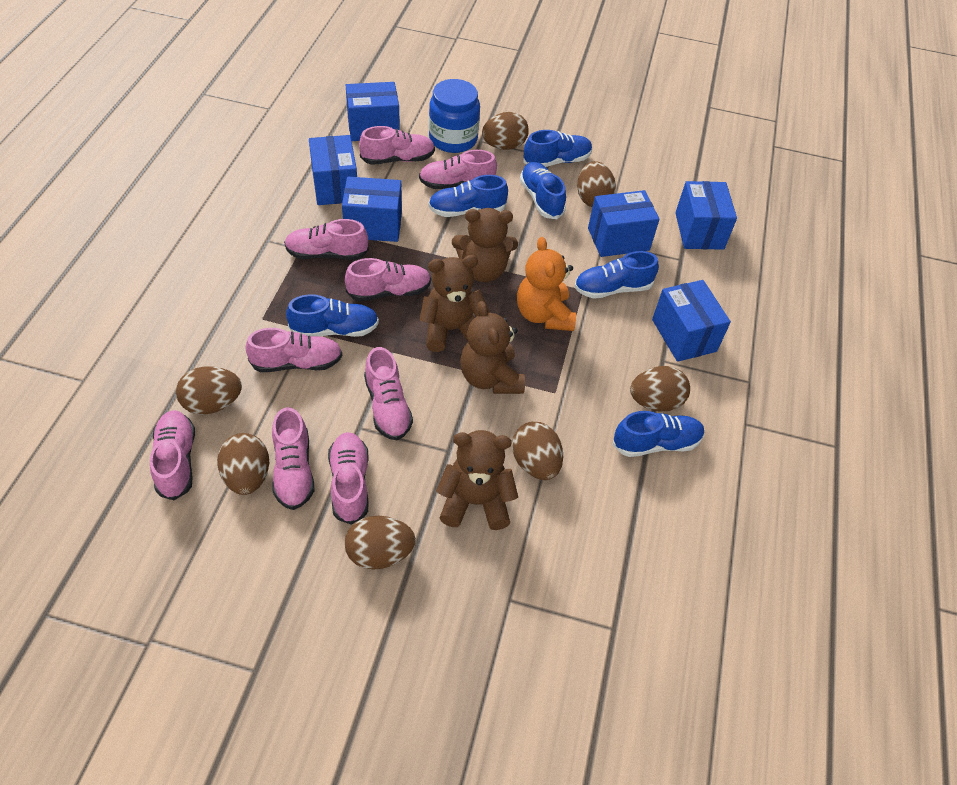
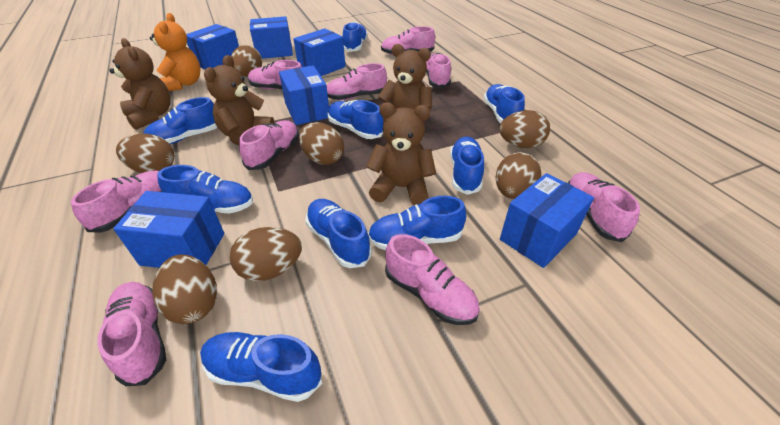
blue jar: [429,79,480,153] = 1 -> none = 0
blue shoe: [286,294,379,337] [428,175,508,217] [520,162,566,219] [523,130,592,167] [574,251,659,299] [613,411,705,457] = 6 -> [143,97,218,144] [157,165,253,214] [200,332,322,402] [305,199,372,268] [327,100,383,139] [343,22,368,52] [368,196,466,250] [450,136,484,195] [483,84,525,123] = 9

